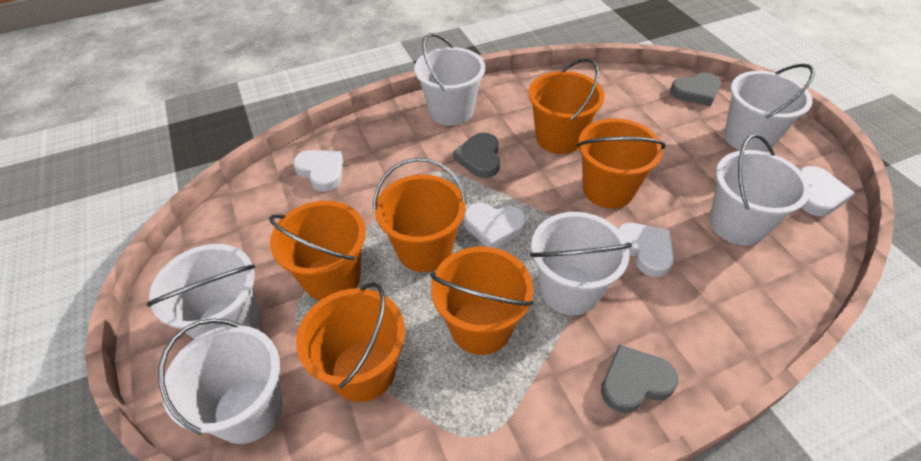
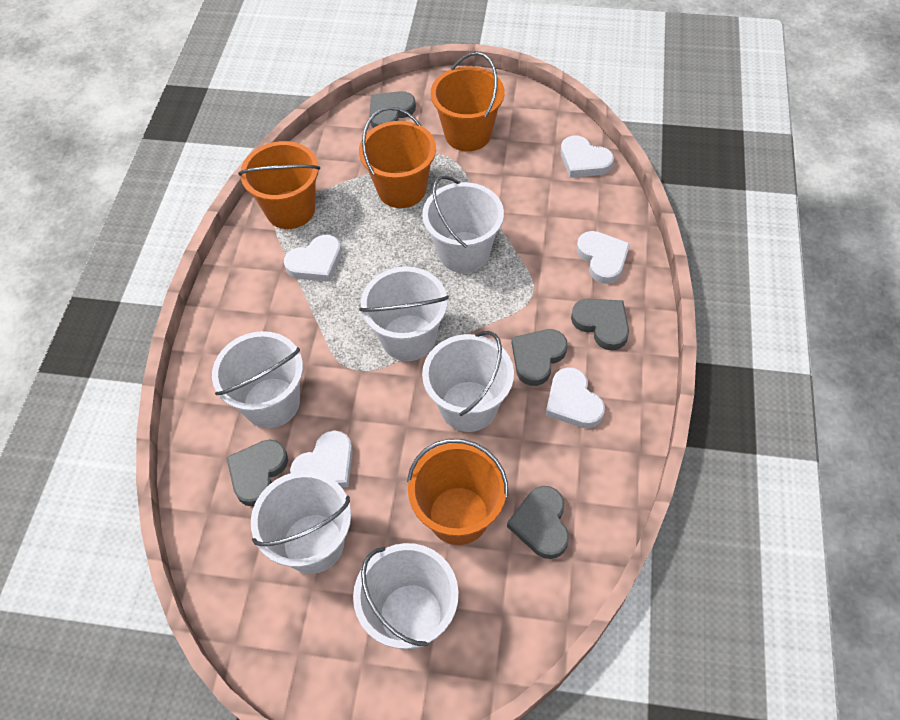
grey heart: [453,132,500,178] [601,345,678,413] [670,72,721,106] = 3 -> [226,440,288,507] [369,91,416,128] [507,486,569,559] [512,329,568,386] [571,299,629,351] = 5
orange bucket: [269,201,366,301] [296,282,405,402] [373,158,467,272] [430,246,533,355] [528,58,605,154] [577,118,666,208] = 6 -> [238,141,320,229] [359,107,436,208] [407,439,508,545] [431,52,504,151] = 4
white heart: [293,150,343,192] [464,203,526,248] [617,223,674,277] [800,166,854,216] = 4 -> [284,235,342,282] [290,430,353,488] [545,367,605,428] [561,136,614,178] [576,231,630,284] = 5

